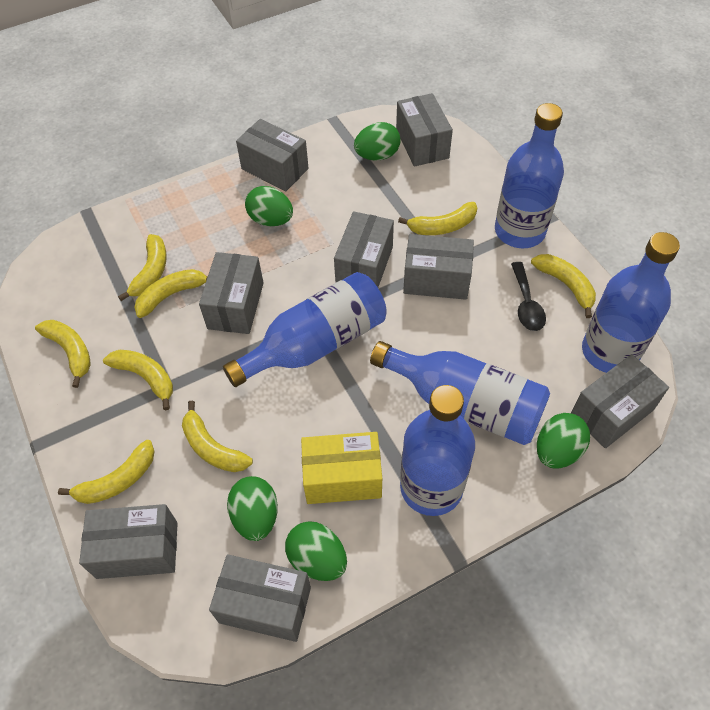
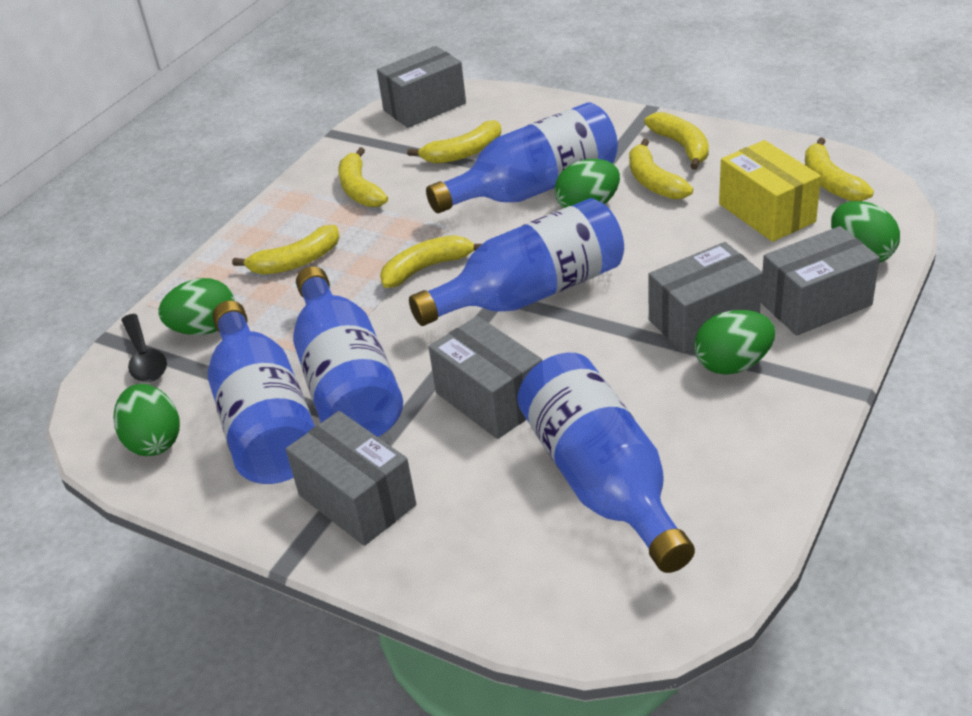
grey box: [79,504,178,579] [199,252,264,334] [209,555,311,642] [236,119,309,191] [334,211,394,287] [396,93,453,167] [403,234,474,300] [571,354,669,448] = 8 -> [286,411,416,546] [377,46,466,128] [428,316,542,439] [648,242,763,353] [761,226,880,336] = 5
yellow banana: [35,320,91,388] [58,440,155,504] [103,350,173,410] [118,234,167,301] [134,269,207,318] [182,400,253,472] [398,202,477,235] [531,254,596,318] = 8 -> [232,225,340,275] [338,147,388,207] [380,235,482,288] [407,120,501,164] [629,139,693,199] [644,112,709,170] [805,138,874,201] = 7

